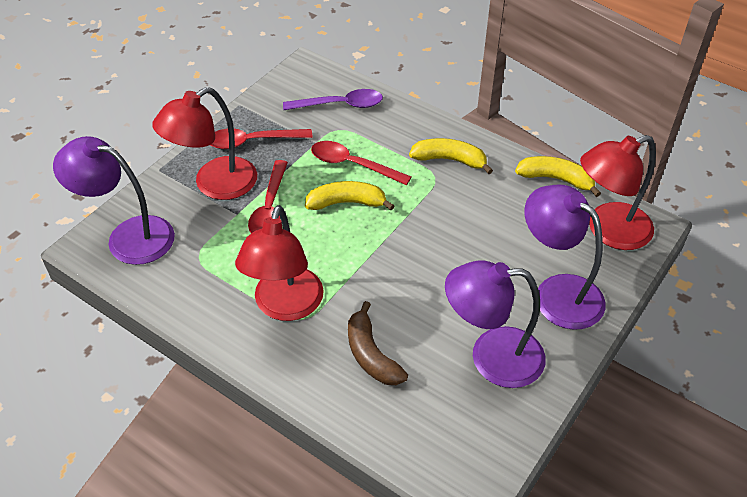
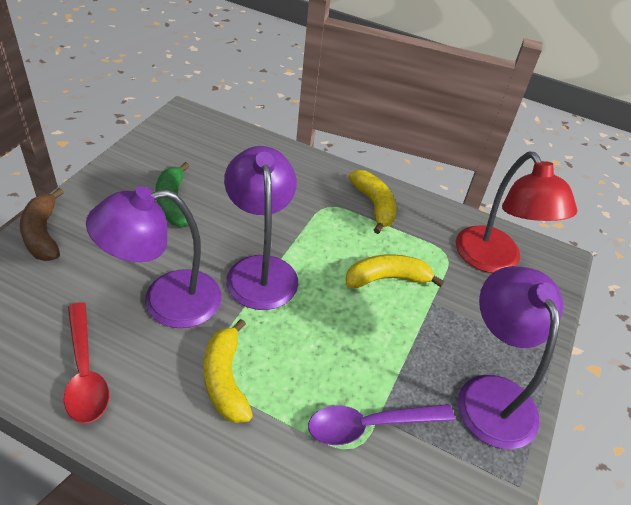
green banana: none = 0 -> [155,162,189,227] = 1
red lamp: [152,87,257,200] [235,205,324,321] [580,135,656,250] = 3 -> [456,151,577,273] = 1
red spoon: [211,129,313,149] [248,160,288,233] [311,141,411,185] = 3 -> [64,302,109,423] = 1

